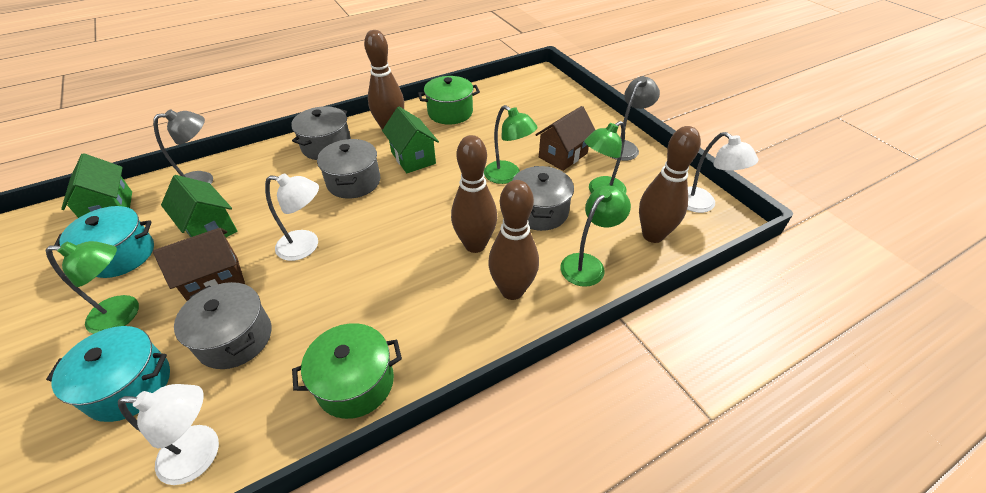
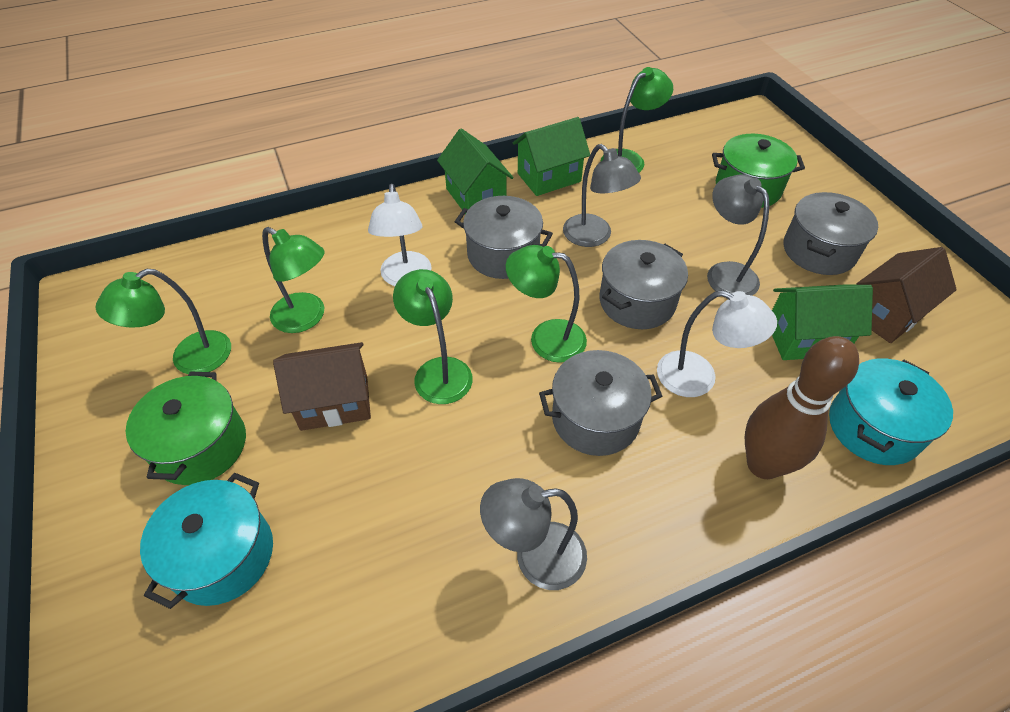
brown bowling pin: [364,30,404,130] [451,135,497,253] [488,180,539,300] [639,126,701,243] = 4 -> [745,336,859,479] = 1
green lamp: [46,241,139,334] [484,105,538,184] [560,186,631,287] [584,121,627,194] = 4 -> [95,269,231,374] [262,227,325,333] [393,269,473,404] [506,245,587,363] [601,67,673,172] = 5
grey lamp: [153,109,213,184] [611,76,660,161] = 2 -> [480,478,587,590] [563,144,641,247] [707,175,769,296] = 3
white lamp: [118,384,219,485] [265,173,319,261] [687,132,759,213] = 3 -> [368,184,431,286] [657,290,777,397] = 2

